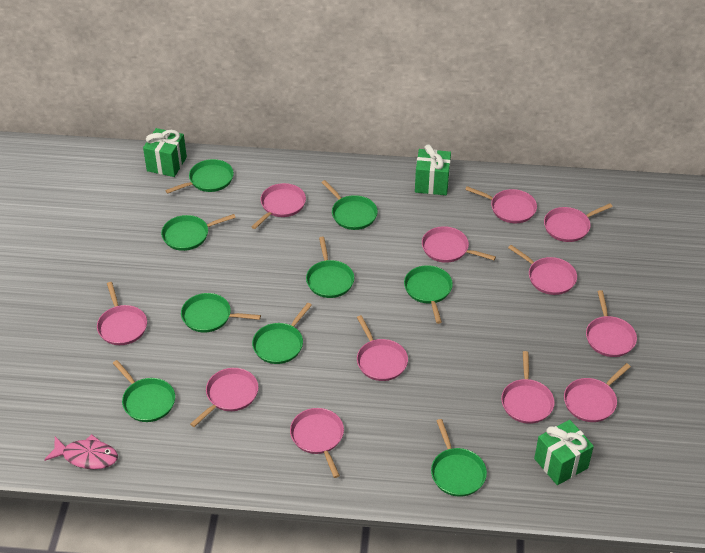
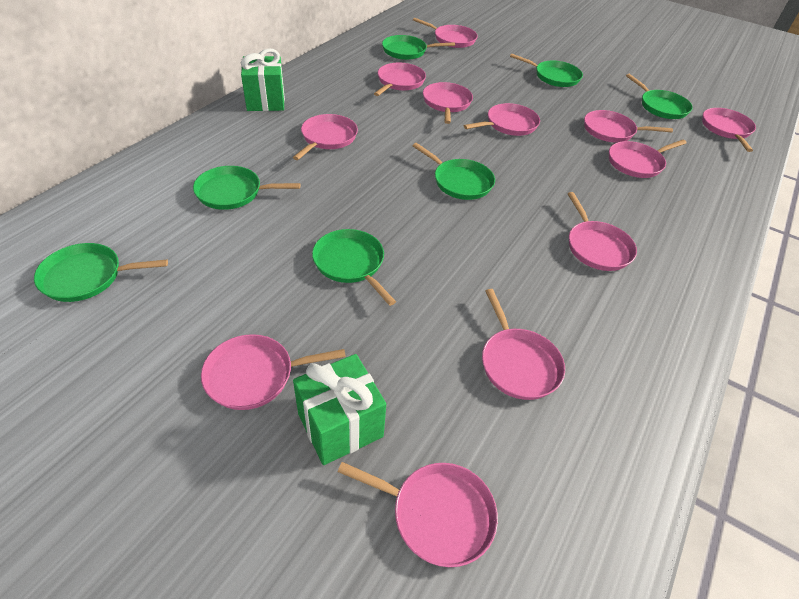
green gift: [143,128,187,177] [415,144,451,195] [534,420,594,485] = 3 -> [241,48,285,111] [293,354,386,465] = 2
green pan: [113,360,175,422] [161,214,236,251] [165,159,234,194] [181,293,261,333] [252,303,312,364] [306,237,354,298] [321,180,378,230] [404,265,453,324] [431,419,487,497] = 9 -> [34,243,168,302] [193,166,300,210] [312,229,396,306] [382,35,455,60] [413,143,495,200] [510,53,583,87] [626,74,693,119] = 7
pink fish: [44,434,118,469] = 1 -> none = 0

